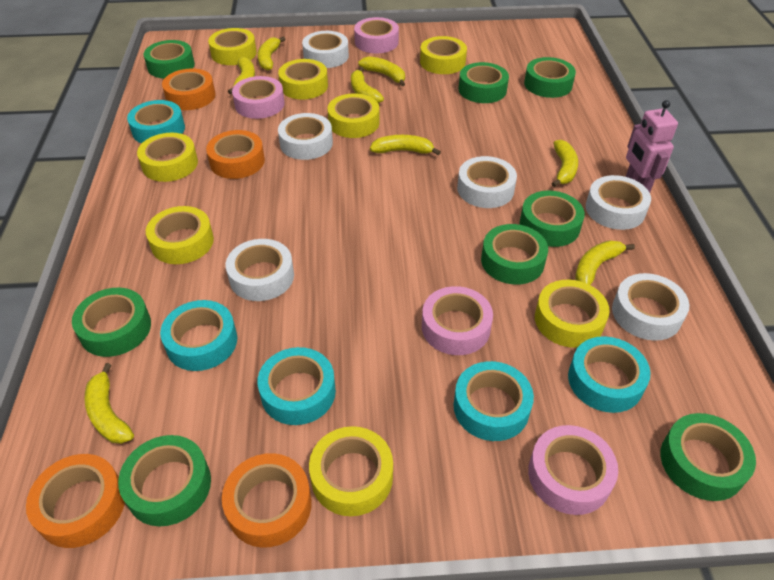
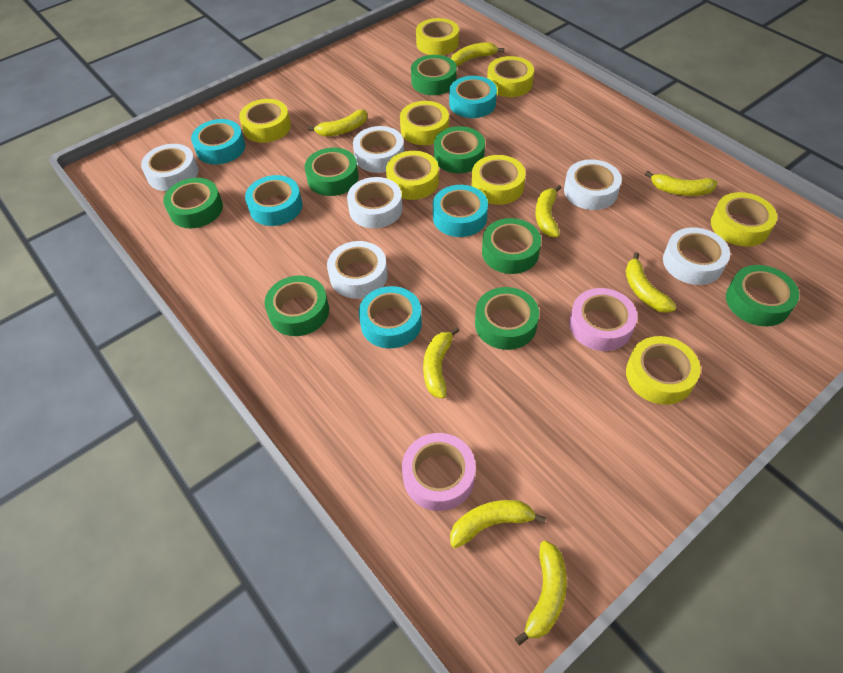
orange tape: [26,454,125,548] [162,68,216,110] [206,130,265,179] [222,453,312,548] = 4 -> none = 0
pink robot: [626,100,678,192] = 1 -> none = 0
pink tape: [232,76,285,119] [354,17,399,53] [422,286,493,355] [528,425,618,515] = 4 -> [402,433,476,511] [569,288,637,351] = 2

